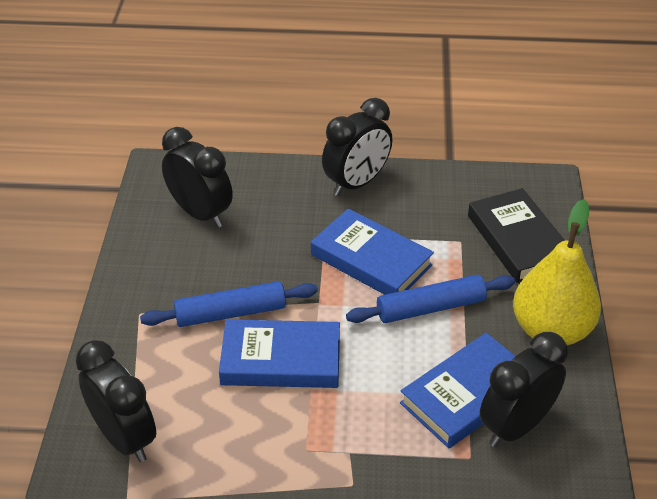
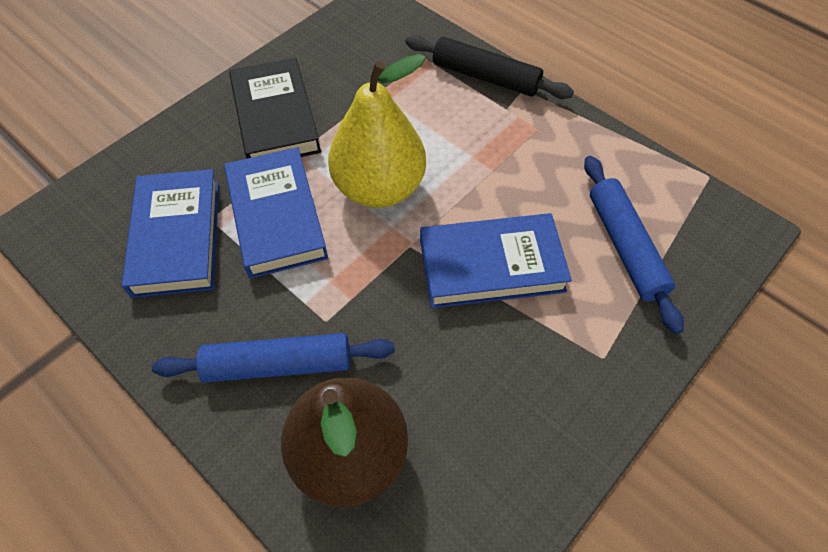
black clock: [75,340,156,462] [162,127,233,228] [322,98,392,196] [480,332,568,447] = 4 -> none = 0
black rolling pin: none = 0 -> [405,35,574,99] = 1
brown pear: none = 0 -> [281,377,408,507] = 1

